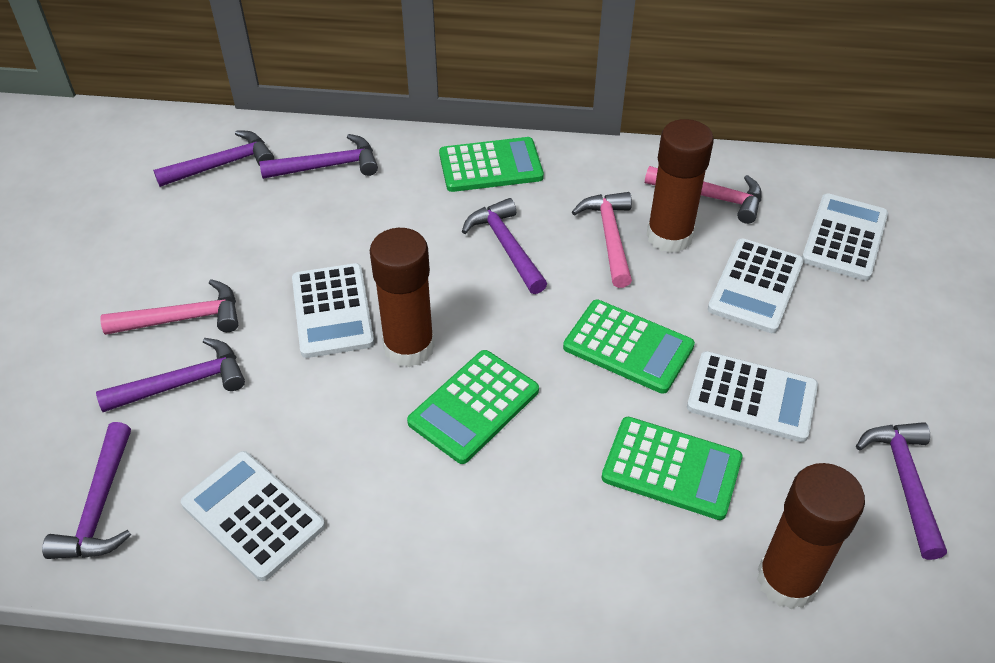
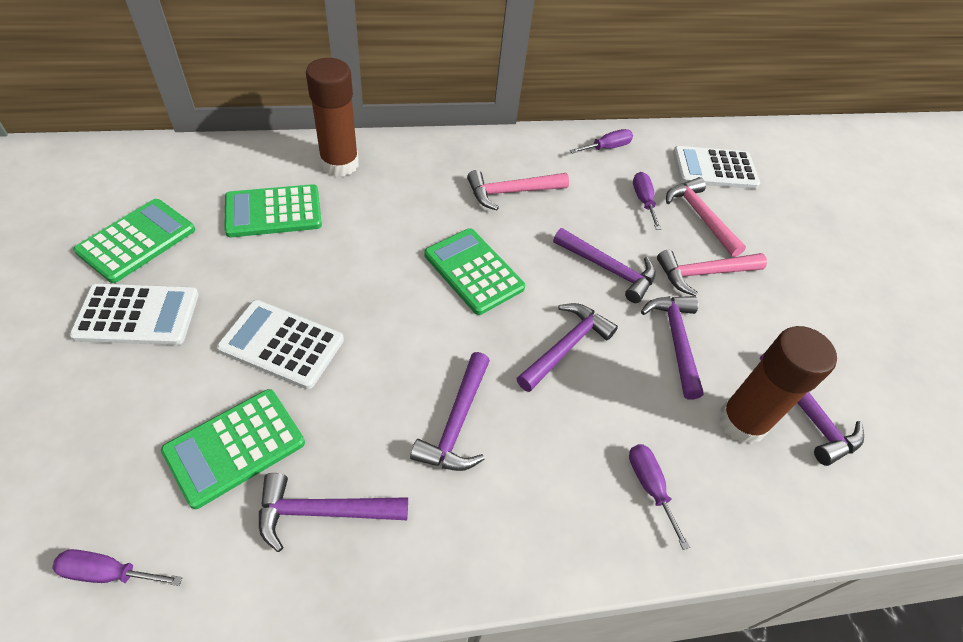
brown glue stick: [370,228,435,367] [646,119,714,253] [757,463,865,609] = 3 -> [306,58,359,177] [719,326,837,444] = 2
purple screwdriver: none = 0 -> [52,549,183,586] [570,129,633,154] [629,444,690,550] [633,172,661,230] = 4
white calculator: [181,451,325,581] [292,263,374,358] [687,351,818,442] [708,238,804,333] [802,193,888,281] = 5 -> [69,283,199,345] [217,300,344,389] [673,146,760,189] = 3

